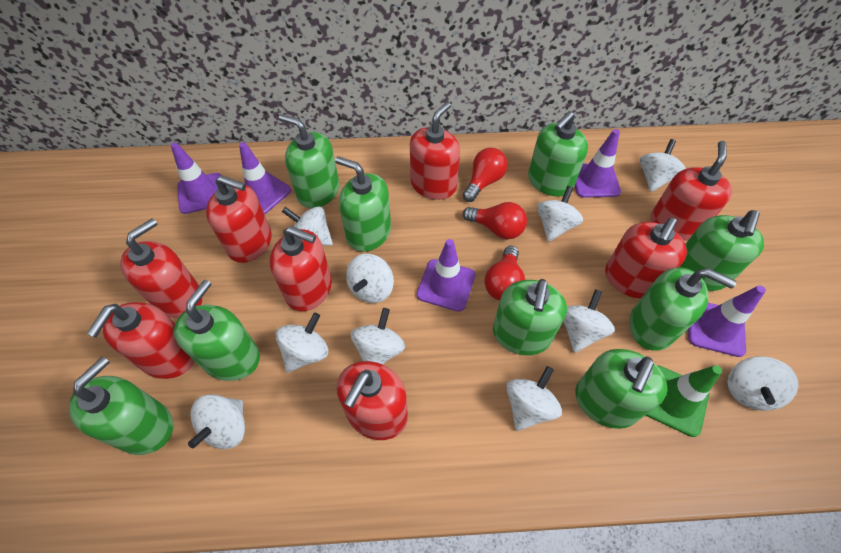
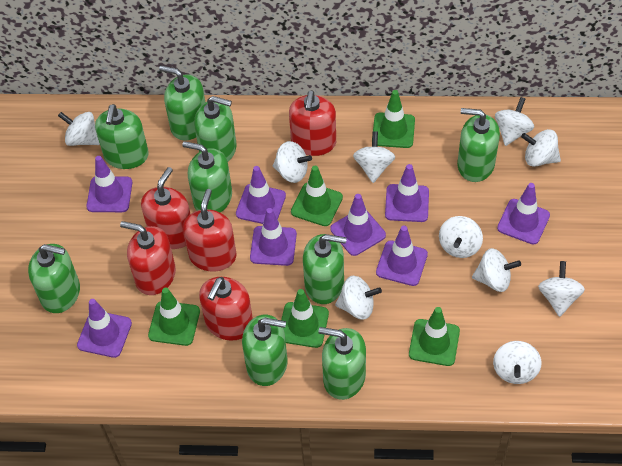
green traffic cone: [646,365,722,437] = 1 -> [148,287,200,346] [281,289,329,348] [291,166,343,226] [373,90,415,148] [409,307,460,366] = 5
purple traffic cone: [171,142,221,214] [239,142,291,214] [417,239,475,311] [575,129,621,198] [688,285,766,357] = 5 -> [77,299,132,358] [86,156,132,212] [236,166,286,224] [250,208,297,266] [330,194,386,256] [376,226,428,286] [385,164,429,222] [497,183,550,245] = 8
red light bulb: [463,148,508,202] [463,202,527,239] [484,246,525,301] = 3 -> none = 0
red soap dispenser: [87,302,195,379] [120,218,203,318] [206,175,272,263] [269,226,332,311] [336,361,408,440] [410,102,460,200] [605,218,687,299] [650,141,732,241] = 8 -> [120,221,176,295] [141,167,190,249] [183,189,237,272] [199,277,253,341] [289,90,336,156] = 5

